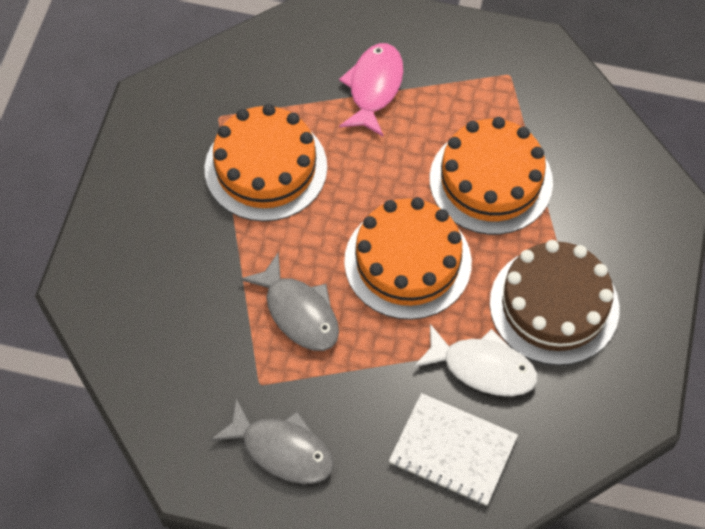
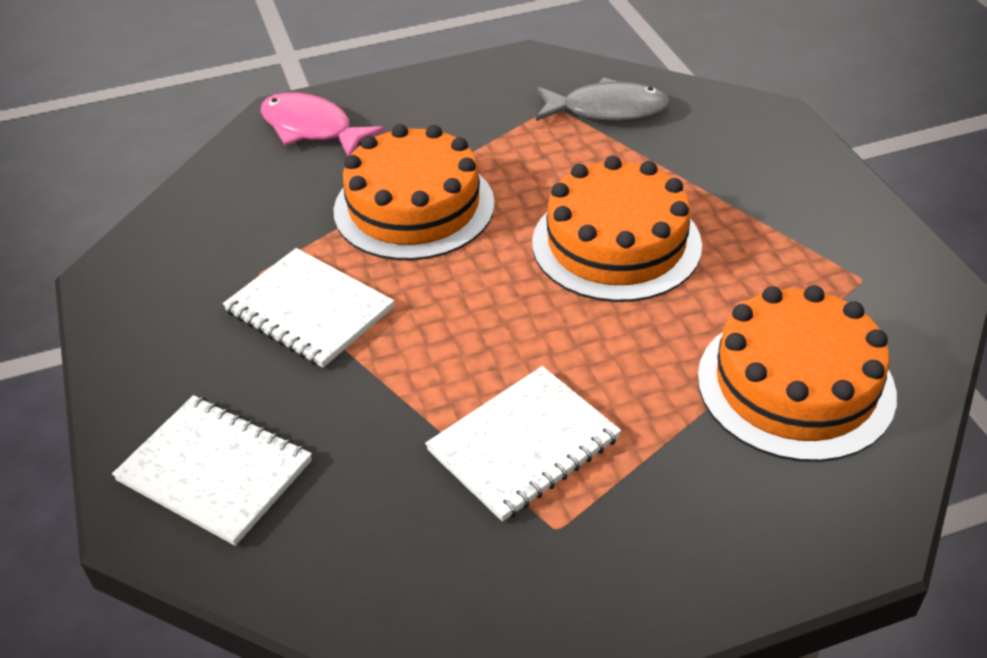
brown cake: [490,240,620,365] = 1 -> none = 0
grey fish: [211,398,334,484] [240,252,339,351] = 2 -> [536,77,671,122] = 1
white fish: [414,324,538,396] = 1 -> none = 0
white notebook: [389,393,518,506] = 1 -> [112,395,312,546] [223,248,394,368] [425,366,621,522] = 3

